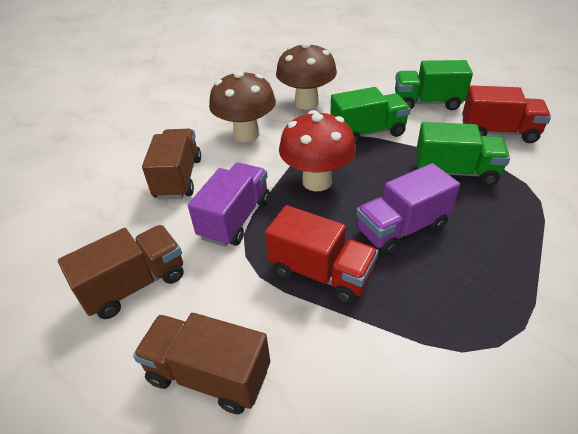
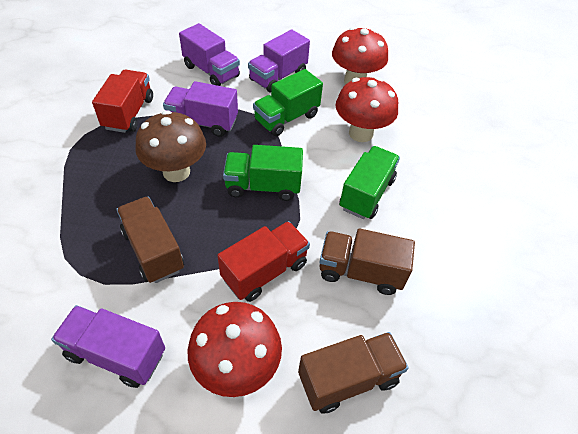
brown mushroom: [209,71,276,142] [276,42,337,110] = 2 -> [135,110,206,182] = 1
purple truck: [188,163,270,247] [356,163,460,255] = 2 -> [51,305,165,388] [163,81,238,137] [179,23,240,86] [248,30,310,92] = 4
red mushroom: [279,110,356,191] = 1 -> [188,302,282,397] [332,27,388,84] [335,77,398,142] = 3

